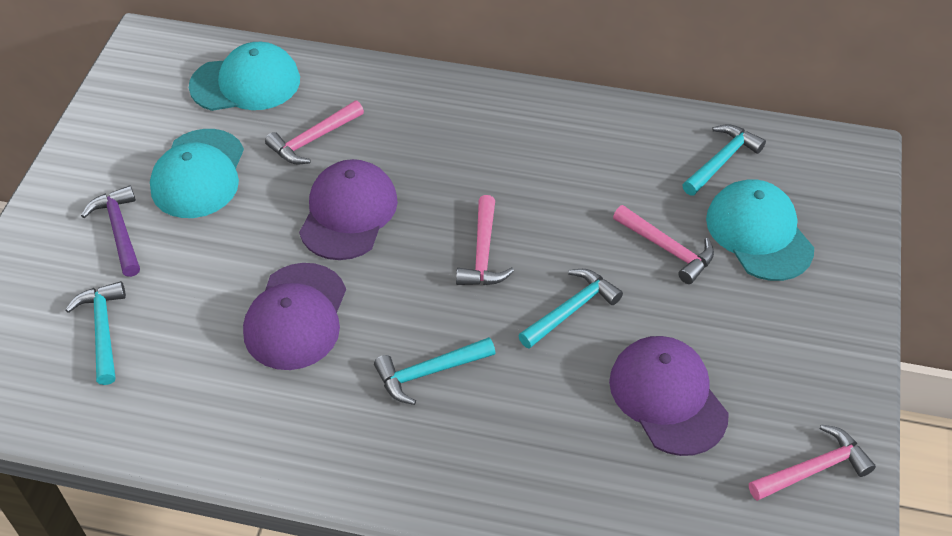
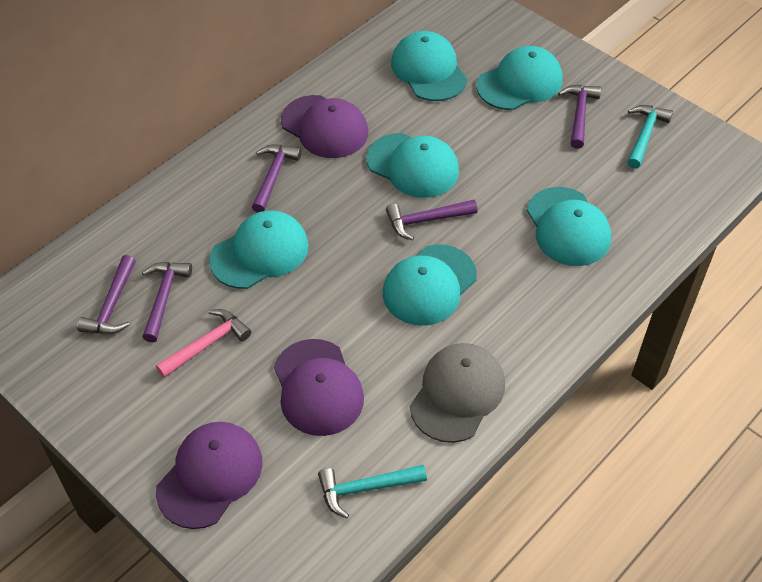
grey cap: none = 0 -> [410,343,505,443] = 1
pink hammer: [265,101,364,164] [456,195,514,285] [613,205,714,284] [749,424,876,501] = 4 -> [156,309,251,378] = 1
purple hammer: [81,185,140,277] = 1 -> [77,255,136,334] [142,262,192,342] [252,145,302,213] [386,200,478,241] [558,85,601,149] = 5
turquoise cap: [150,129,244,218] [189,42,300,111] [706,179,814,281] = 3 -> [209,210,309,289] [366,133,459,198] [383,244,477,326] [391,31,467,101] [476,46,562,110] [527,187,611,266] = 6
turquoise hammer: [66,281,126,385] [374,337,495,405] [518,269,623,349] [682,125,766,196] = 4 -> [318,465,427,518] [627,105,673,169] = 2

